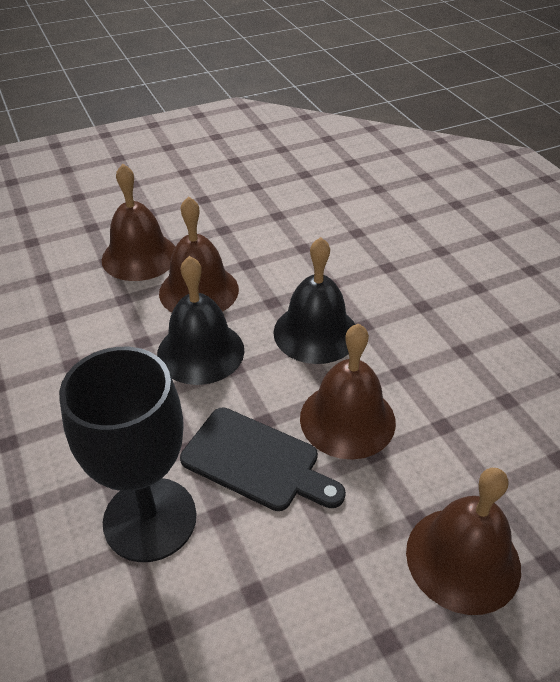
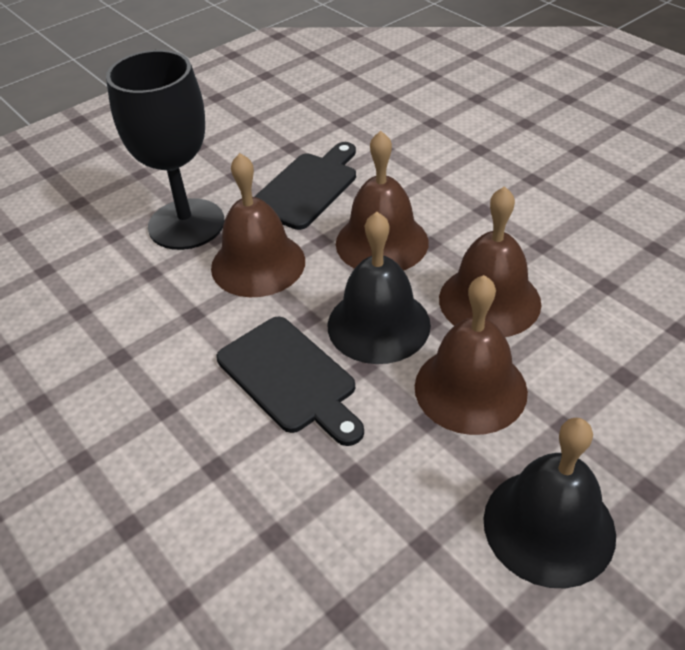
black cutting board: [180,407,346,511] = 1 -> [217,317,364,446] [254,142,356,230] = 2

